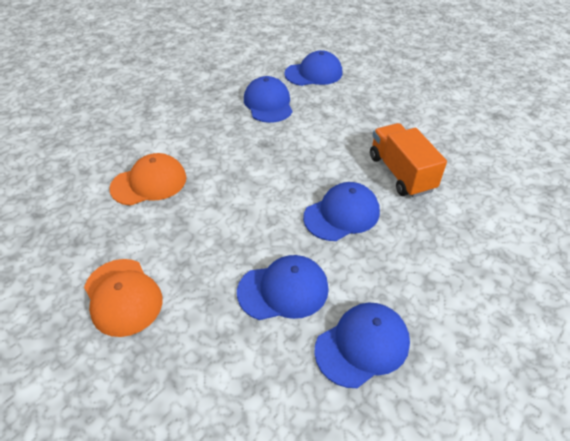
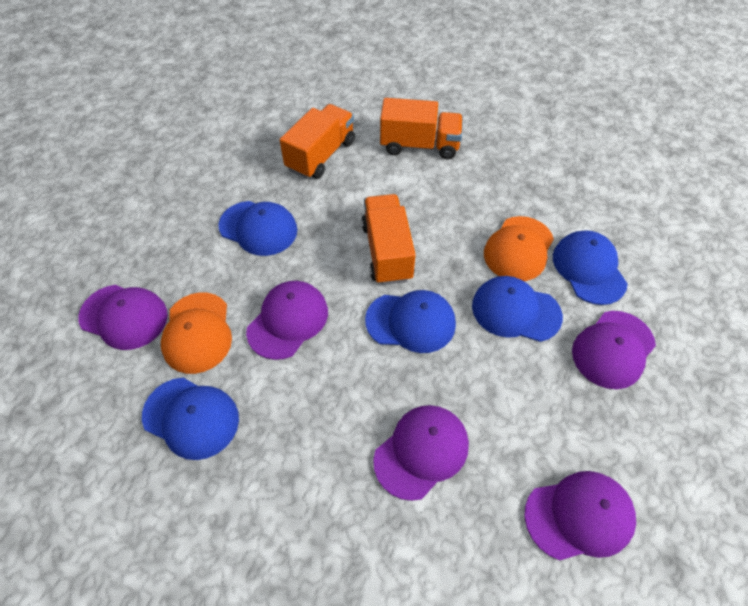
orange truck: [370,123,447,198] = 1 -> [280,104,355,179] [361,194,416,285] [380,98,463,159] = 3
purple cap: none = 0 -> [78,285,168,350] [246,281,328,360] [373,405,469,501] [524,471,636,561] [572,311,656,389] = 5

